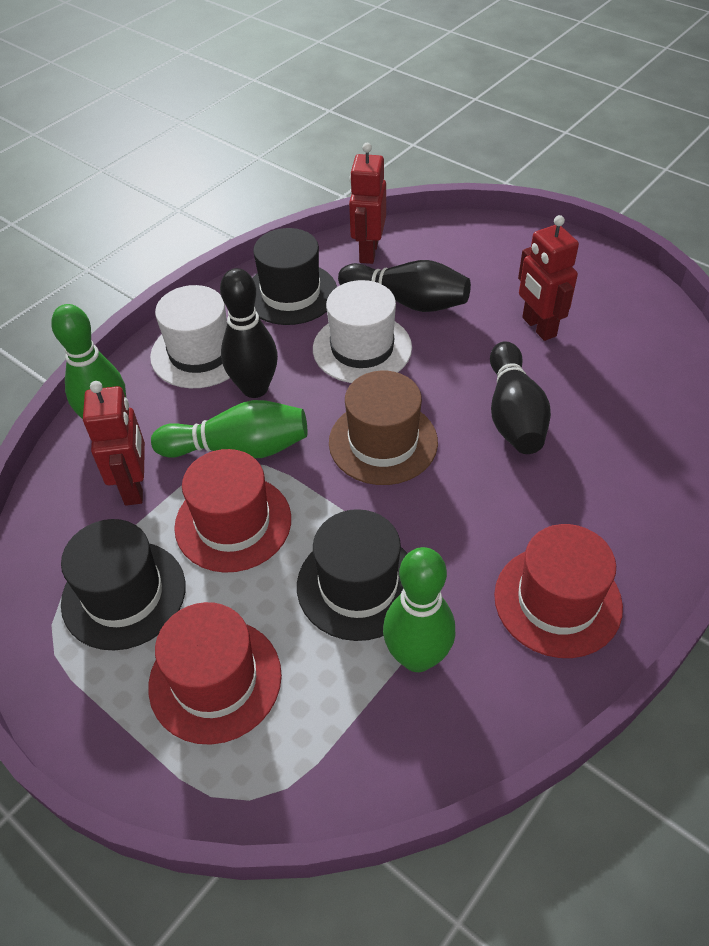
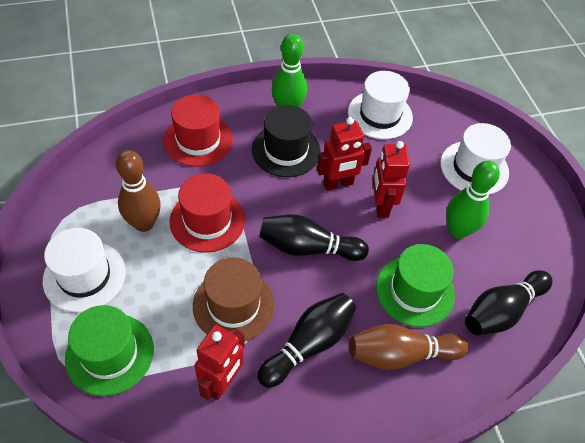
black hat: [61,519,185,651] [252,228,337,325] [297,509,408,641] = 3 -> [252,105,321,177] = 1
brown bowling pin: none = 0 -> [116,150,161,232] [349,324,469,370] = 2
green bowling pin: [51,304,126,419] [151,400,307,458] [383,547,455,672] = 3 -> [272,34,307,107] [446,160,500,239] = 2
green hat: none = 0 -> [65,305,154,396] [376,244,455,327] = 2
red hat: [148,602,282,745] [174,449,291,573] [494,524,623,658] = 3 -> [163,94,233,167] [169,173,245,253] = 2
white hat: [150,285,230,388] [313,280,412,383] = 2 -> [43,228,126,312] [348,71,413,139] [440,123,511,195] = 3

